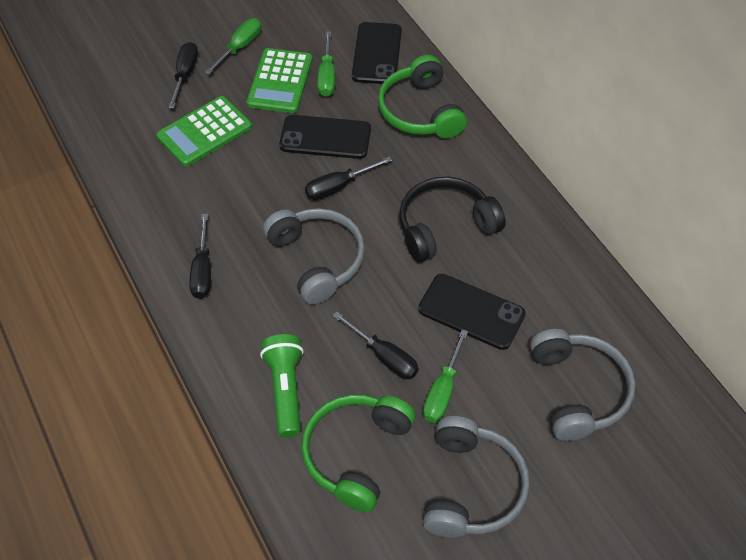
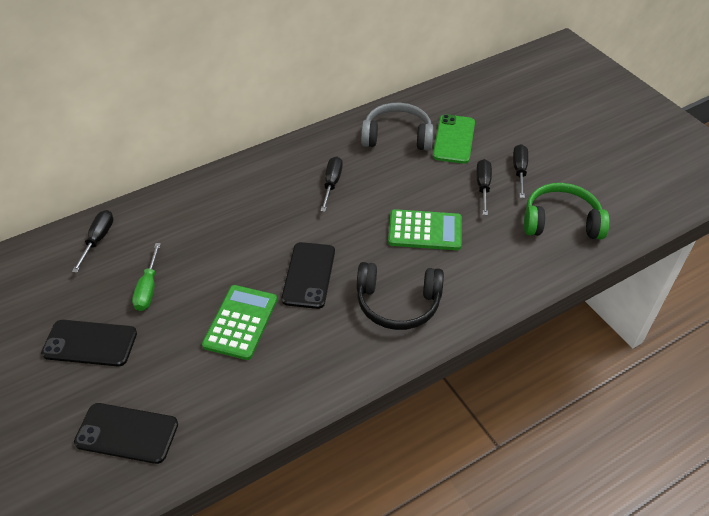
green flashlight: [260,334,304,438] = 1 -> none = 0
green headphones: [301,394,416,512] [378,55,467,139] = 2 -> [524,183,610,239] = 1
green phone: none = 0 -> [433,114,475,164] = 1
green screwdriver: [205,18,261,75] [317,31,335,97] [423,329,468,423] = 3 -> [132,243,161,311] = 1
grey headphones: [263,208,365,304] [423,416,530,537] [530,329,636,441] = 3 -> [361,103,434,151] = 1

